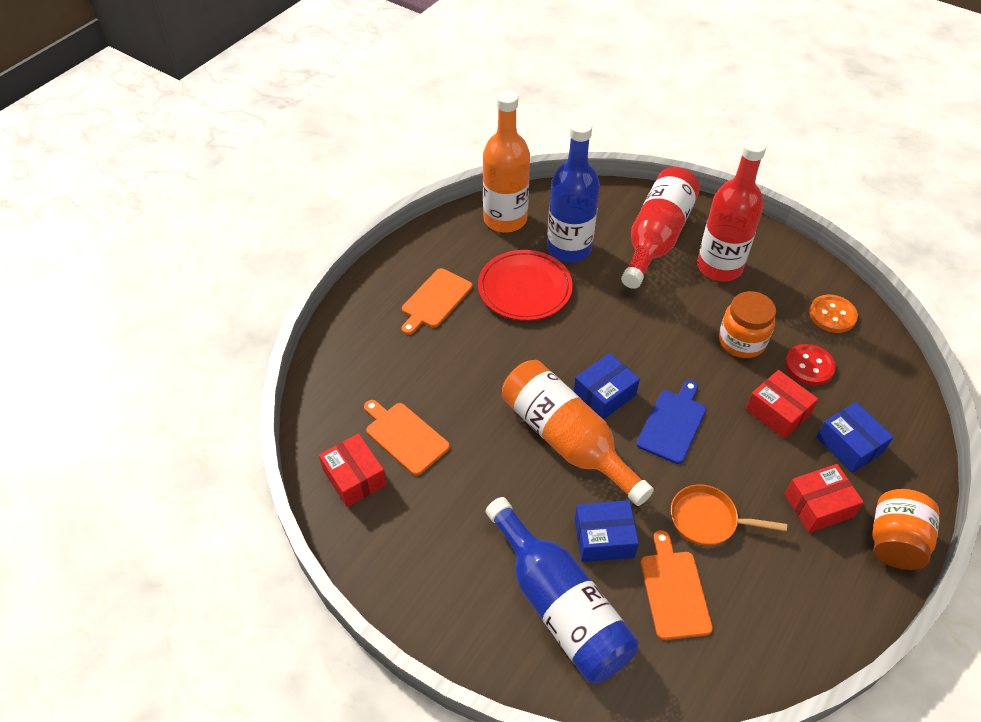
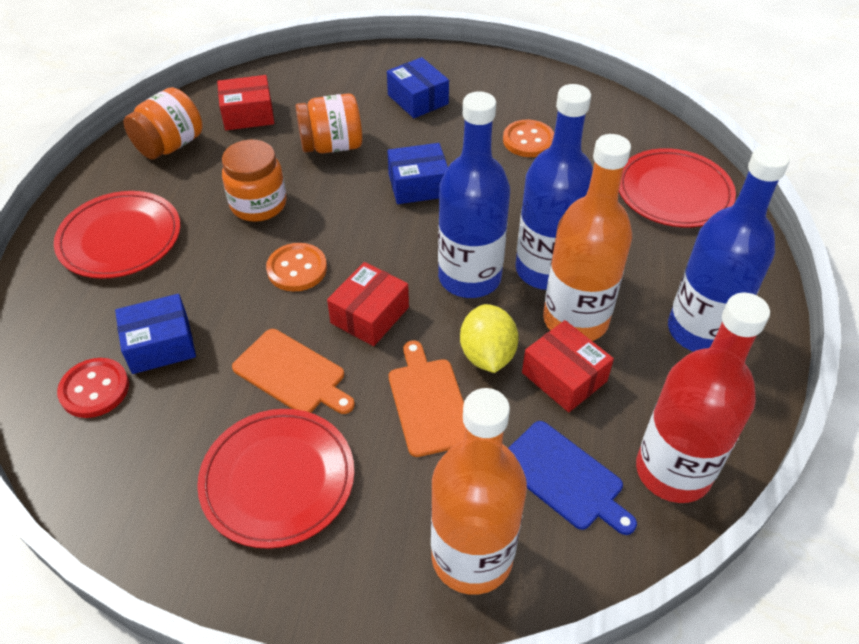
blue bottle: [486,497,639,683] [547,119,600,262] = 2 -> [438,91,510,298] [515,84,593,290] [668,145,790,352] = 3
orange button: [809,294,858,333] = 1 -> [266,243,327,292] [503,120,554,157] = 2
orange cutting board: [364,400,450,476] [402,268,473,335] [641,530,713,640] = 3 -> [232,329,355,414] [389,341,465,457] = 2
orange jar: [719,291,776,358] [872,489,940,570] = 2 -> [123,87,203,160] [222,140,286,222] [295,93,362,153] = 3
orange pan: [671,484,787,546] = 1 -> none = 0
red bottle: [621,167,700,289] [697,138,766,282] = 2 -> [636,293,770,503] = 1
red plate: [478,250,573,321] = 1 -> [54,191,181,279] [197,409,354,549] [619,148,736,228] = 3
yellow lemon: none = 0 -> [460,304,519,373] = 1

